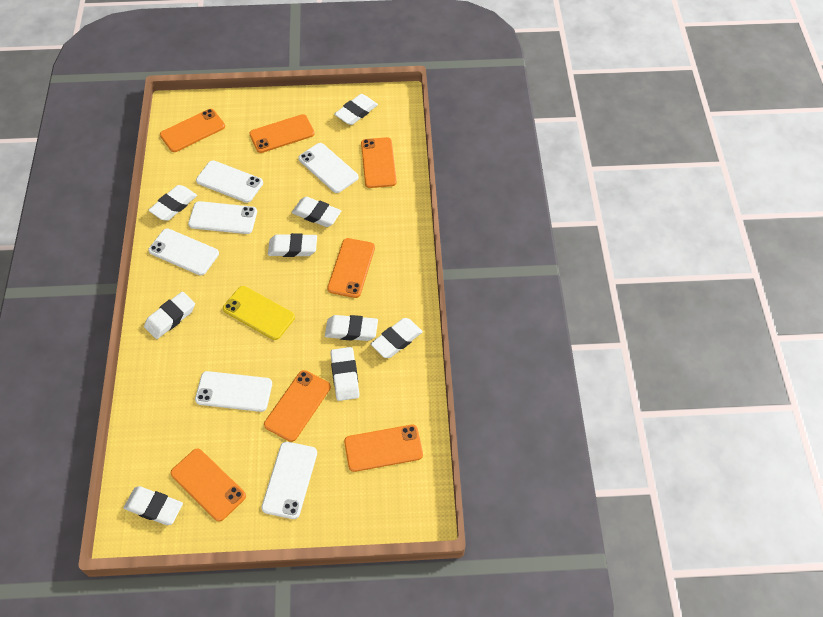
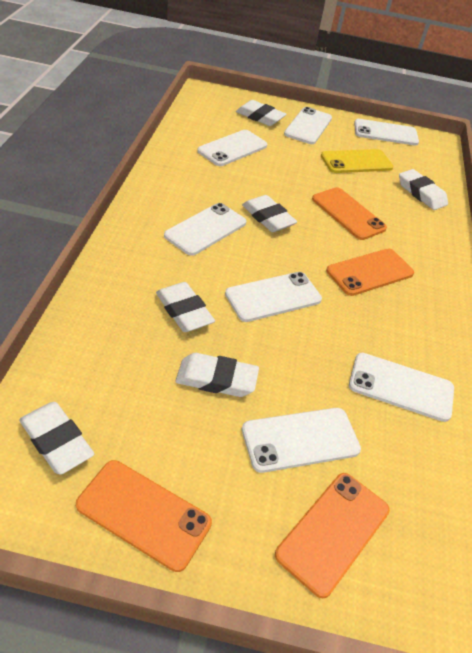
orange phone: [160,109,225,152] [170,449,246,521] [249,114,315,153] [264,370,331,442] [327,238,375,298] [344,425,423,472] [361,137,397,188] = 7 -> [76,460,212,572] [275,473,390,598] [312,187,387,240] [326,248,414,296] = 4
white eraser: [124,486,183,525] [144,292,195,339] [148,185,197,221] [268,233,317,257] [292,197,341,227] [325,315,378,341] [330,347,360,401] [335,94,378,125] [371,318,423,358] = 9 -> [19,402,94,475] [156,282,215,332] [175,353,259,397] [236,100,286,126] [242,195,297,232] [399,169,448,210] = 6
white phone: [148,228,219,276] [188,201,257,234] [195,371,272,412] [196,160,263,203] [262,442,317,519] [298,143,359,193] = 6 -> [164,203,246,256] [197,130,267,166] [225,272,322,322] [242,408,361,473] [284,107,332,144] [349,353,454,422] [354,119,419,146] = 7

